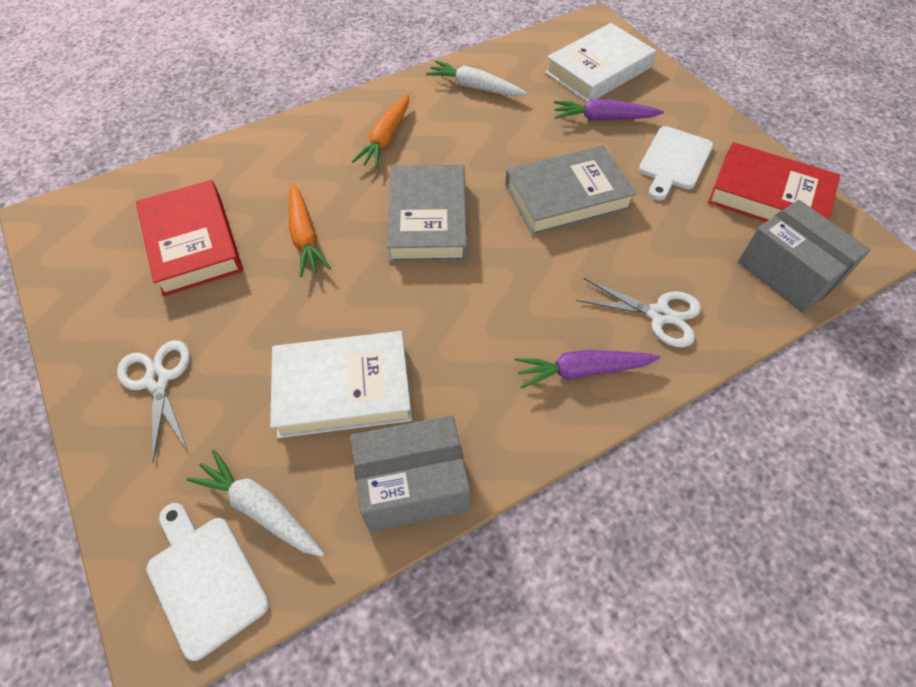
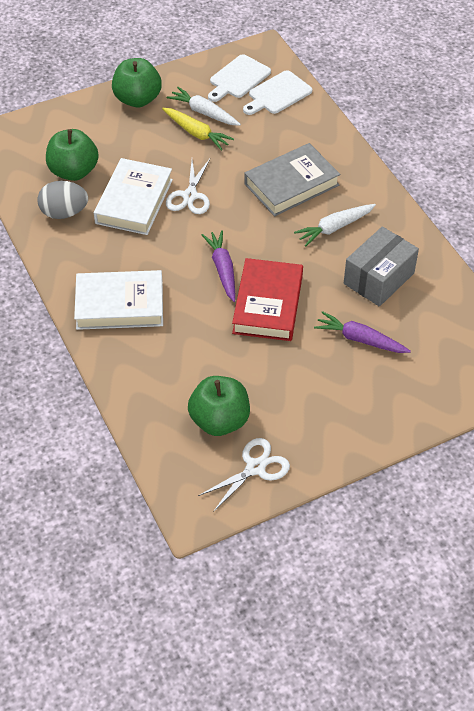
green apple: none = 0 -> [46,129,99,181] [112,58,162,107] [188,376,250,436] = 3
grey book: [386,165,467,262] [505,146,636,236] = 2 -> [244,143,340,216] = 1
grey box: [351,415,470,532] [738,200,870,313] = 2 -> [344,226,419,306] = 1
grey egg: none = 0 -> [37,181,88,219] = 1
orange carrot: [289,183,331,277] [352,94,409,168] = 2 -> none = 0
red book: [136,180,243,297] [708,142,840,222] = 2 -> [232,258,303,341] = 1
yellow carrot: none = 0 -> [162,108,234,151] = 1

